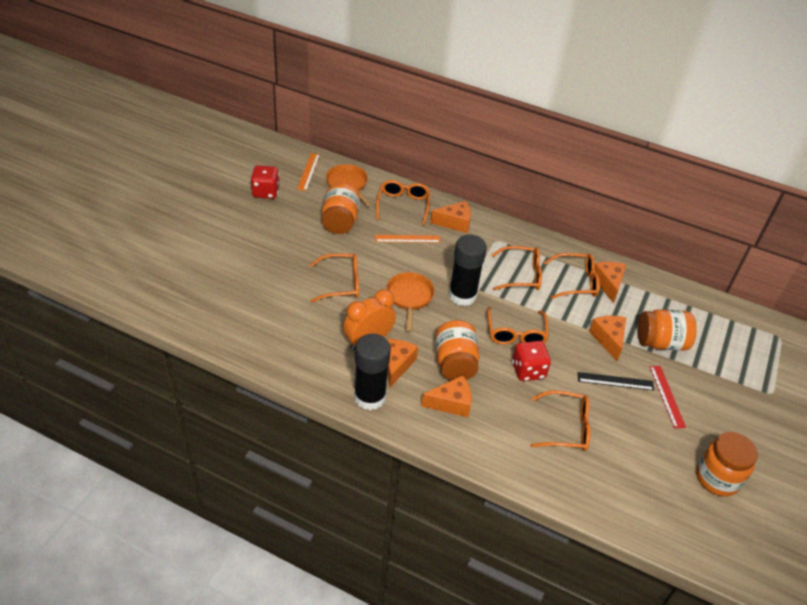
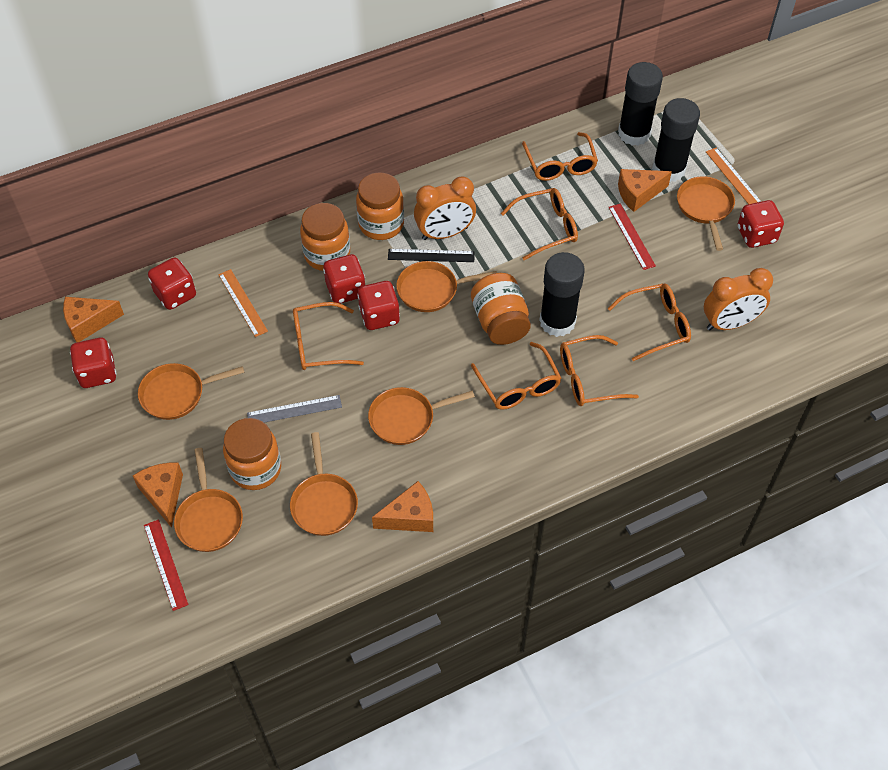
black glue stick: [354,334,391,410] [449,235,487,306] = 2 -> [539,252,585,337] [618,62,663,146] [652,98,700,182] = 3
grey ruler: none = 0 -> [247,395,342,422] = 1
orange cheese: [387,339,418,387] [421,375,472,417] [430,201,471,233] [589,316,626,361] [594,262,626,303] = 5 -> [63,297,124,342] [133,463,183,528] [372,481,433,532] [618,169,672,212] = 4
orange clock: [343,289,396,350] = 1 -> [414,176,476,240] [704,268,773,331] = 2
orange pan: [326,164,371,206] [386,272,435,331] = 2 -> [138,363,245,420] [174,448,243,552] [290,432,358,536] [368,387,475,445] [396,261,497,312] [677,176,735,251] = 6
red dice: [250,165,280,199] [512,341,551,381] = 2 -> [70,338,117,388] [148,258,196,310] [323,254,365,304] [357,281,400,330] [738,200,784,248] = 5
red ruler: [649,366,686,428] = 1 -> [144,519,189,611] [608,204,656,270] = 2

